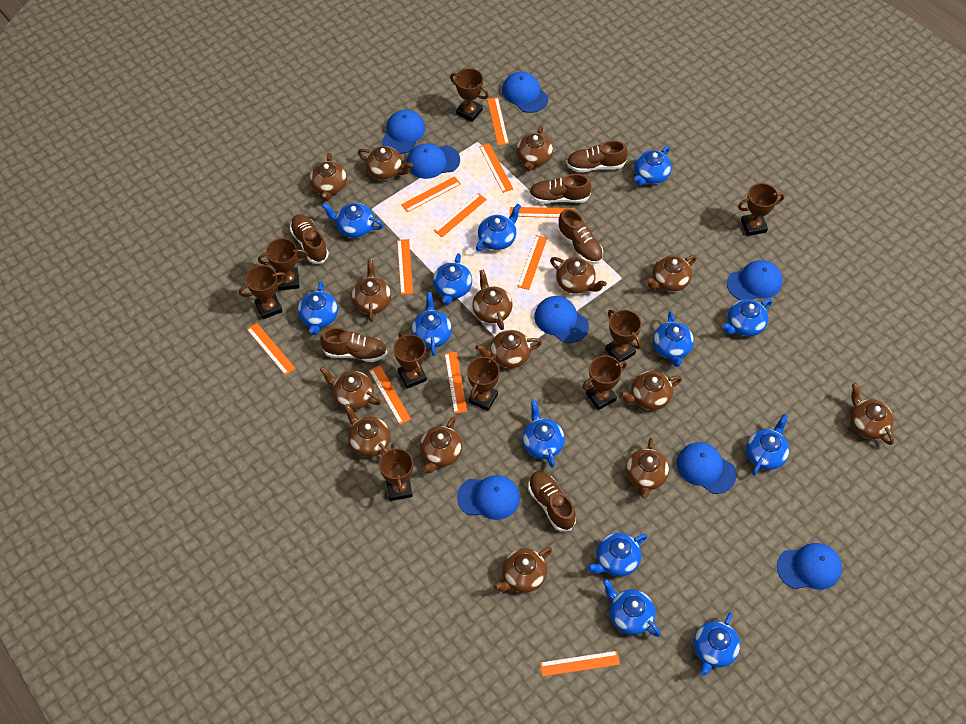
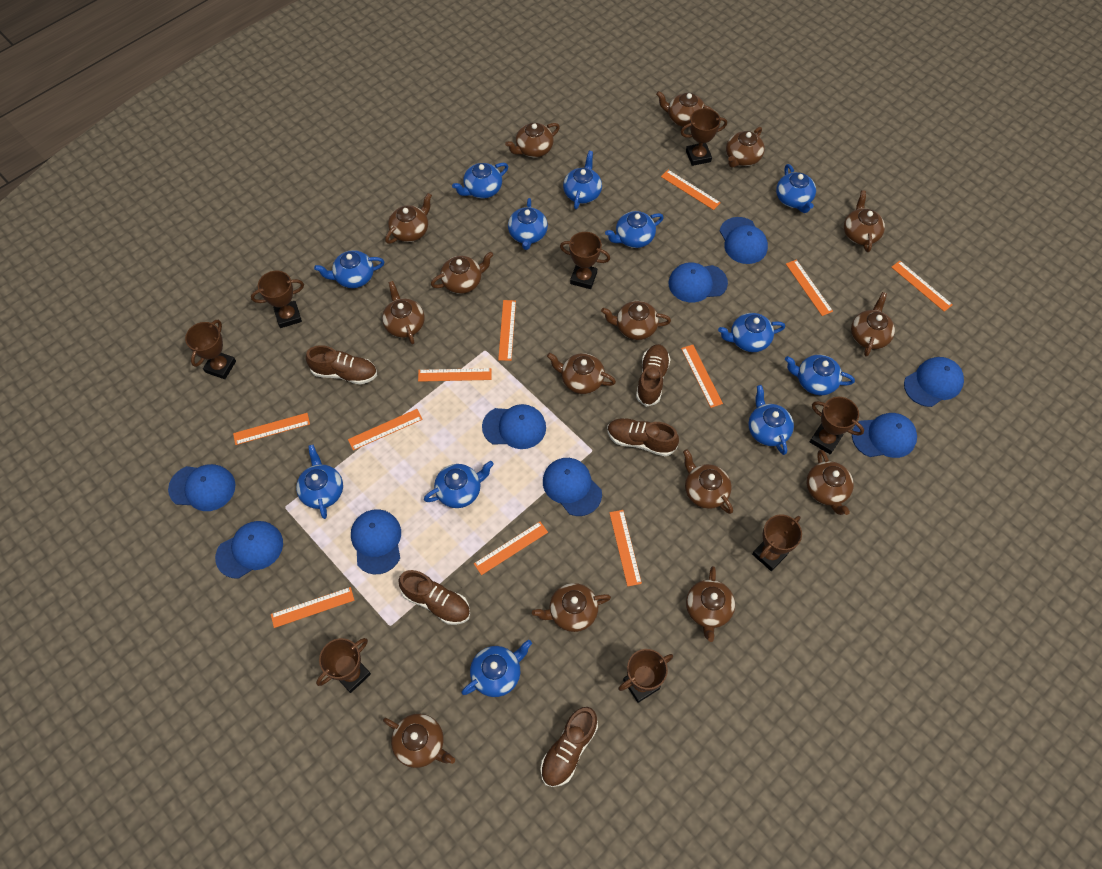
blue cap: [382,110,425,154] [407,143,460,179] [457,475,520,520] [502,72,548,113] [534,296,589,343] [676,442,737,494] [727,260,783,300] [777,543,842,590] = 8 -> [168,464,235,511] [215,521,283,579] [351,509,401,574] [482,404,546,449] [543,458,602,516] [668,262,728,302] [720,217,768,264] [852,413,917,458] [904,357,964,407] = 9
blue teapot: [298,281,338,335] [322,203,384,238] [411,292,452,356] [433,253,472,305] [476,204,521,251] [522,400,565,468] [587,533,647,576] [603,579,661,637] [634,146,672,186] [653,311,694,367] [693,612,740,676] [722,299,772,336] [746,414,790,475] = 13 -> [296,445,343,519] [314,250,384,288] [424,461,494,508] [452,163,508,198] [462,640,532,697] [508,198,548,250] [563,151,602,209] [605,211,664,248] [718,313,785,352] [748,385,794,455] [776,164,816,213] [785,355,855,395] = 12
brown shoe: [290,214,329,264] [320,328,387,362] [528,471,576,531] [529,174,591,204] [557,209,603,264] [566,141,628,172] = 6 -> [306,345,377,385] [399,570,470,625] [540,707,598,787] [607,418,679,456] [636,344,671,407] = 5
brown trophy: [239,265,287,319] [258,238,308,291] [379,444,413,501] [394,333,427,389] [450,68,489,122] [467,355,500,411] [582,355,627,410] [605,310,641,362] [738,183,784,236] = 9 -> [185,320,236,379] [251,271,304,328] [316,638,371,693] [560,232,610,289] [618,649,673,703] [681,108,727,166] [752,515,802,571] [810,397,864,454] = 8

